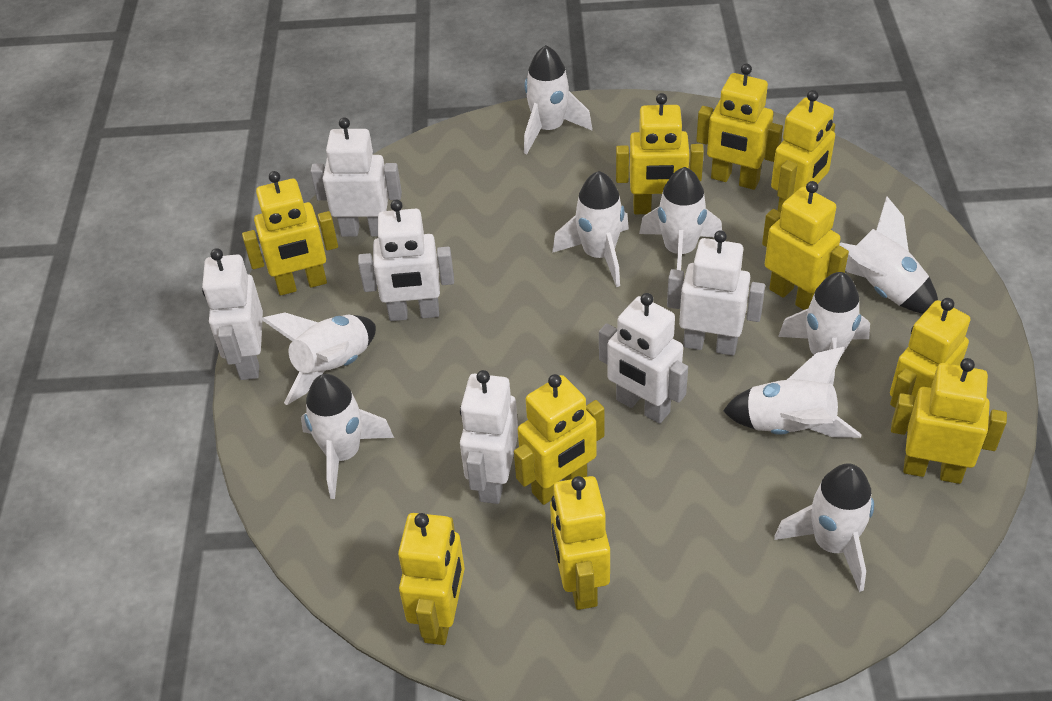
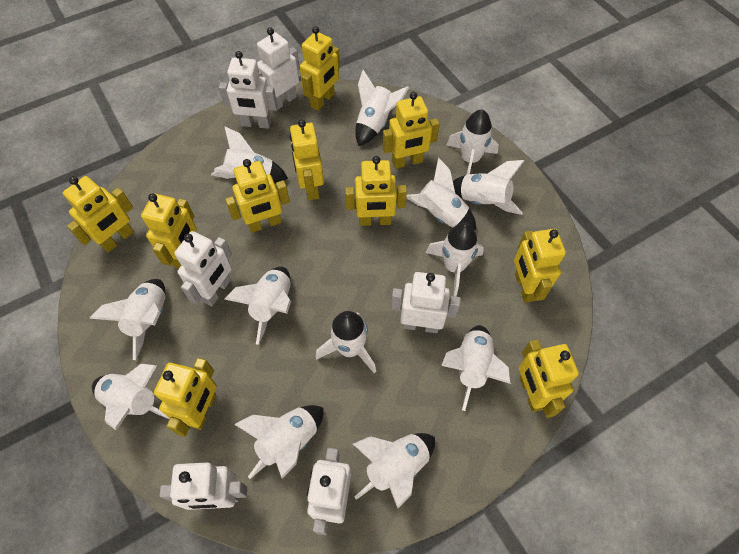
white rocket: [261,312,376,405] [301,374,394,499] [524,45,592,154] [552,171,629,287] [639,167,722,270] [723,347,861,438] [774,463,874,592] [778,272,870,385] [839,197,938,314] = 9 -> [90,279,165,360] [92,364,170,430] [211,126,288,184] [225,267,291,345] [234,405,324,479] [316,311,376,374] [353,433,435,508] [355,70,409,146] [406,157,476,230] [426,223,484,296] [441,325,511,411] [447,110,499,175] [453,160,524,215] = 13

